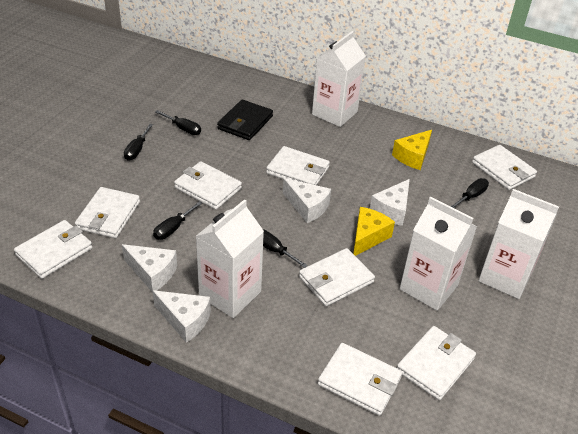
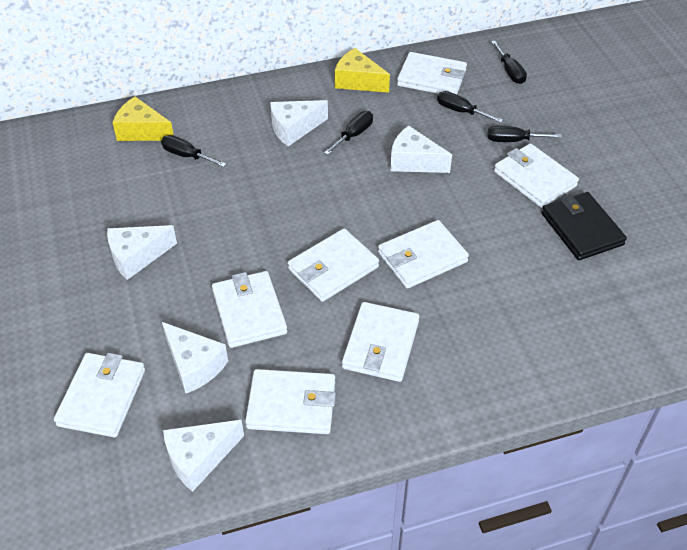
white carton: [196,199,264,318] [312,31,366,127] [400,197,477,311] [478,189,559,299] = 4 -> none = 0
white cheese: [122,244,177,293] [153,290,211,343] [283,178,331,223] [370,179,410,226] = 4 -> [107,225,177,280] [162,322,228,394] [163,420,244,492] [270,100,328,147] [390,126,452,173] = 5

